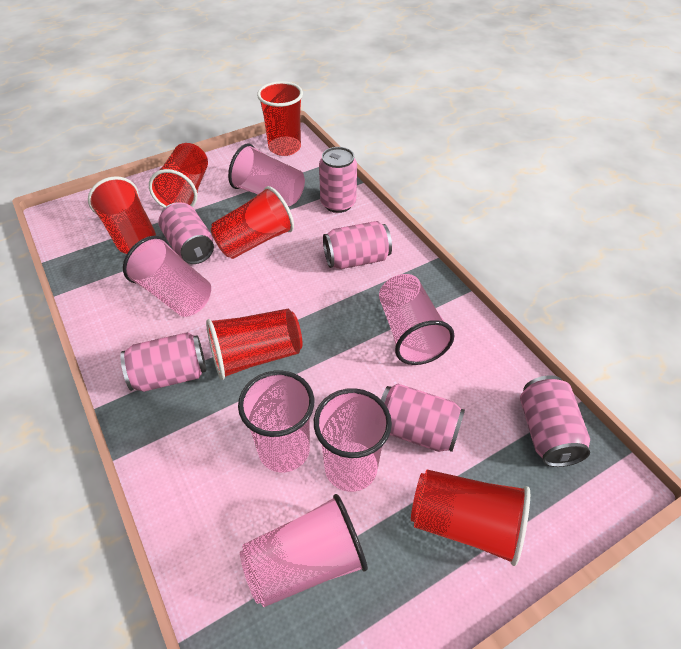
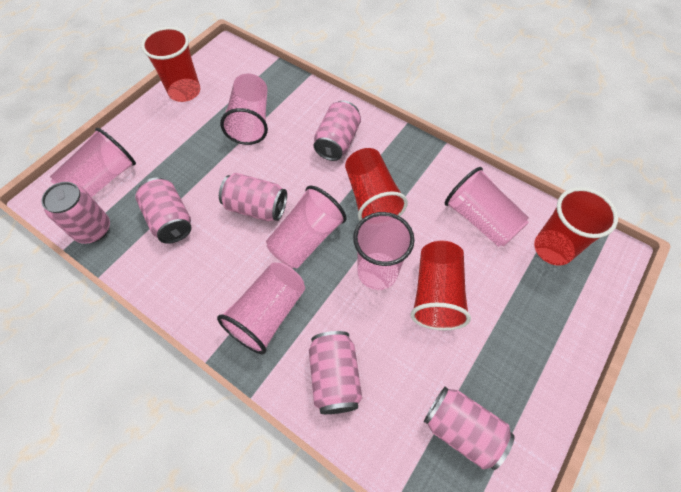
red cup: [88,176,156,254] [149,143,208,208] [206,309,302,380] [211,186,294,259] [257,81,303,156] [411,470,530,566] = 6 -> [141,27,200,102] [345,148,408,221] [410,241,471,330] [534,187,618,266] = 4

